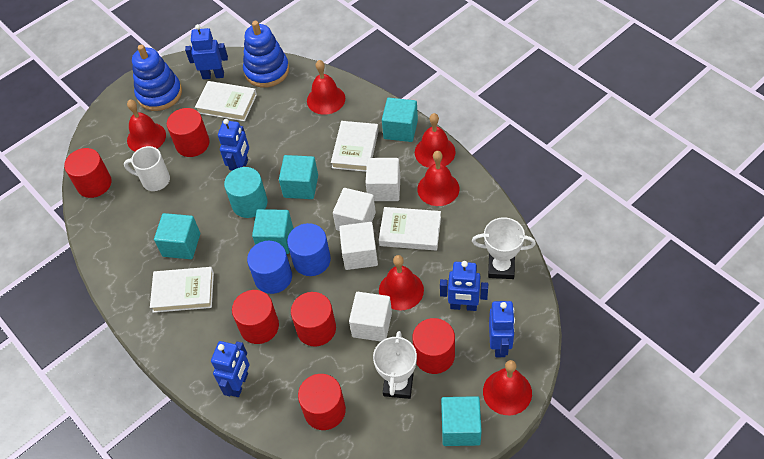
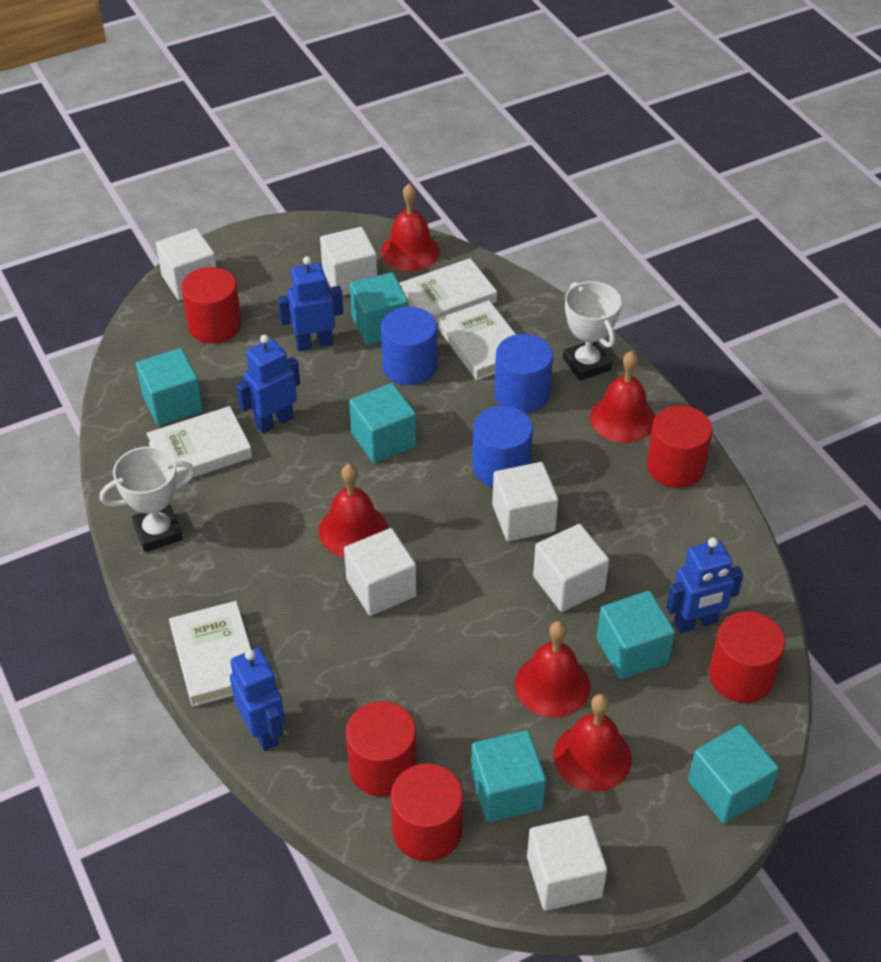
blue cylinder: [247,241,292,294] [287,223,331,276] = 2 -> [381,307,437,385] [472,406,533,487] [494,334,553,413] = 3
blue robot: [185,24,228,79] [211,341,249,397] [218,119,249,171] [440,261,488,311] [489,301,515,357] = 5 -> [230,648,285,751] [236,335,300,434] [277,256,343,351] [666,538,743,633] = 4
blue stacking toy: [132,45,182,111] [243,21,289,88] = 2 -> none = 0
red bell: [127,99,166,152] [307,60,345,115] [379,255,424,310] [415,113,456,168] [417,151,460,206] [483,360,532,415] = 6 -> [319,464,388,557] [381,183,440,271] [515,621,590,718] [553,694,632,792] [590,351,655,443] = 5
red cylinder: [64,148,111,198] [167,108,210,157] [232,290,279,344] [291,292,336,347] [298,374,346,430] [412,318,455,374] = 6 -> [181,267,242,344] [346,701,417,797] [391,764,463,861] [647,405,713,488] [709,611,785,703] = 5
turquoise cube: [154,213,200,259] [252,209,293,254] [279,155,318,199] [382,98,418,142] [441,396,482,446] = 5 -> [136,348,203,426] [349,383,416,463] [350,272,408,345] [471,730,546,822] [597,591,675,679] [688,725,779,824] = 6
turquoise cylinder: [224,167,268,218] = 1 -> none = 0
white cube: [333,188,376,231] [339,222,378,270] [349,292,392,342] [365,158,400,201] = 4 -> [156,228,217,301] [320,227,377,296] [344,528,417,616] [492,462,558,541] [527,815,607,911] [533,524,609,612] = 6
white mug: [124,146,170,191] = 1 -> none = 0

